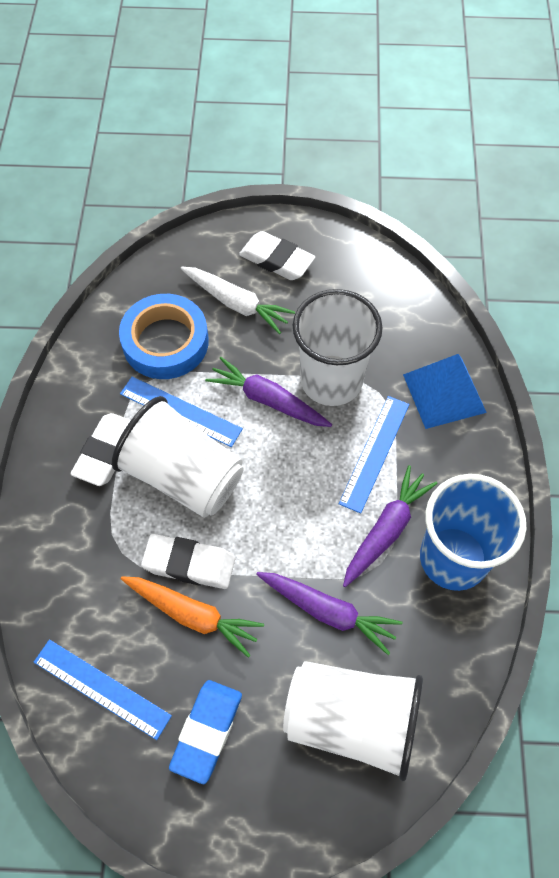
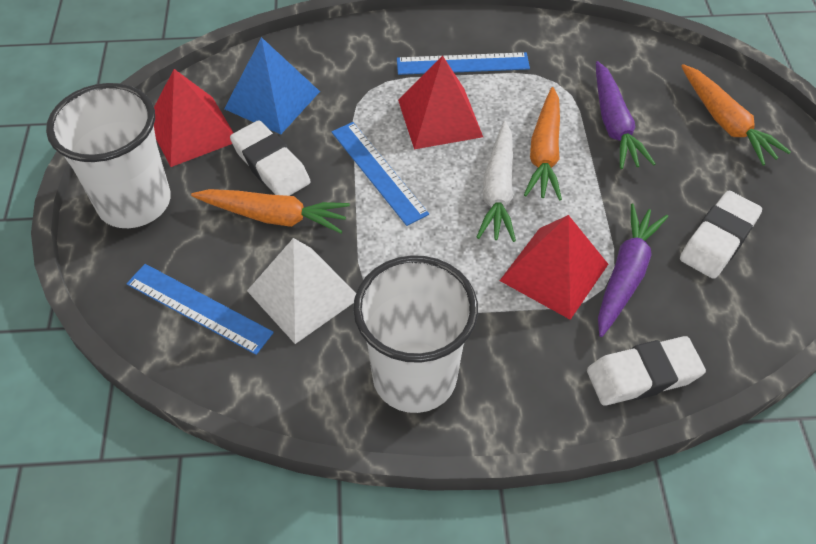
blue cup: [420,474,526,591] = 1 -> none = 0
blue eraser: [169,680,242,784] = 1 -> none = 0
blue tape: [119,294,209,379] = 1 -> none = 0
orange carrot: [121,576,264,658] = 1 -> [191,189,350,233] [524,87,562,200] [681,64,791,165] = 3
purple carrot: [205,357,332,427] [256,572,402,655] [343,465,437,587] = 3 -> [596,61,656,169] [598,204,668,337] = 2
red pyramid: none = 0 -> [154,69,233,167] [398,56,483,149] [500,215,608,320] = 3
white cup: [112,396,244,518] [283,661,423,781] [293,289,383,406] = 3 -> [46,83,171,228] [353,255,478,413] = 2
white pyramid: none = 0 -> [247,238,356,344] = 1

